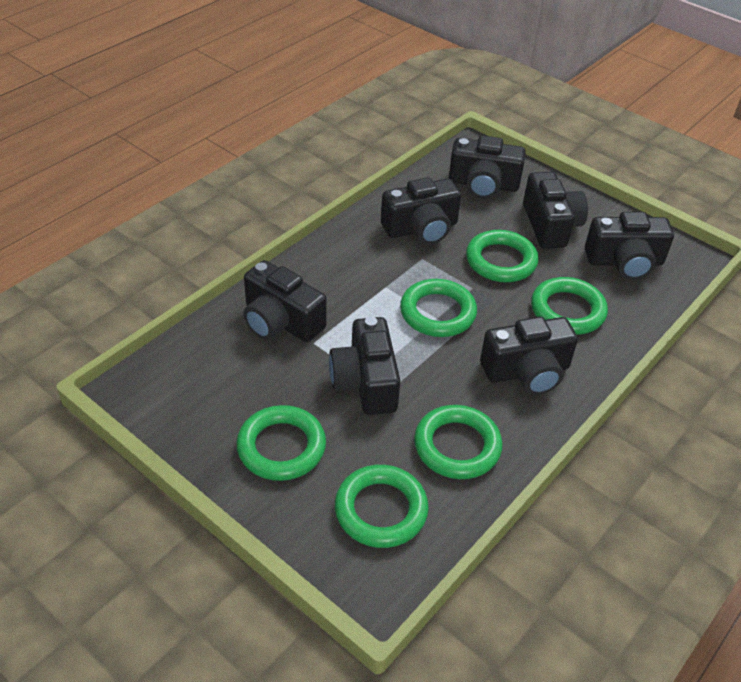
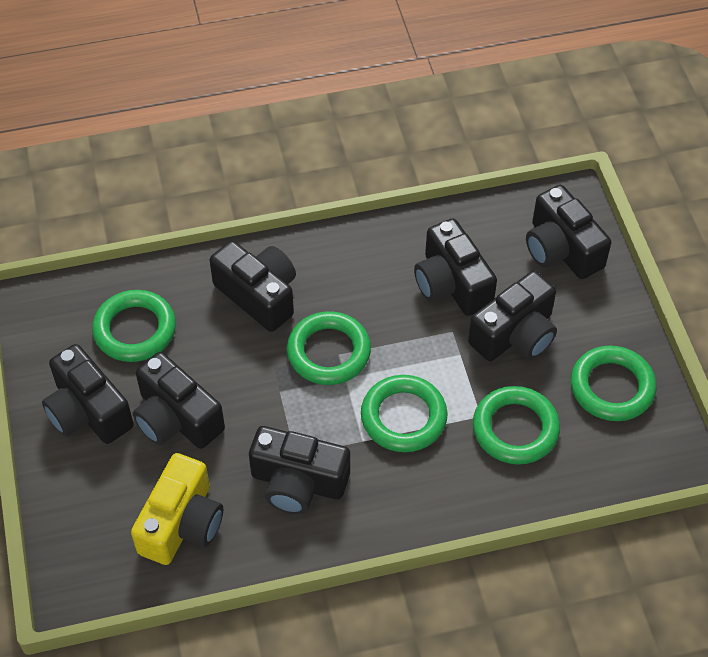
green ring: [236,405,326,481] [335,465,429,548] [400,279,477,337] [414,405,502,479] [466,230,539,282] [531,277,608,335] = 6 -> [92,290,176,362] [287,312,371,385] [361,375,448,452] [473,386,560,464] [571,346,656,421] = 5
yellow camera: none = 0 -> [131,453,223,565] = 1

